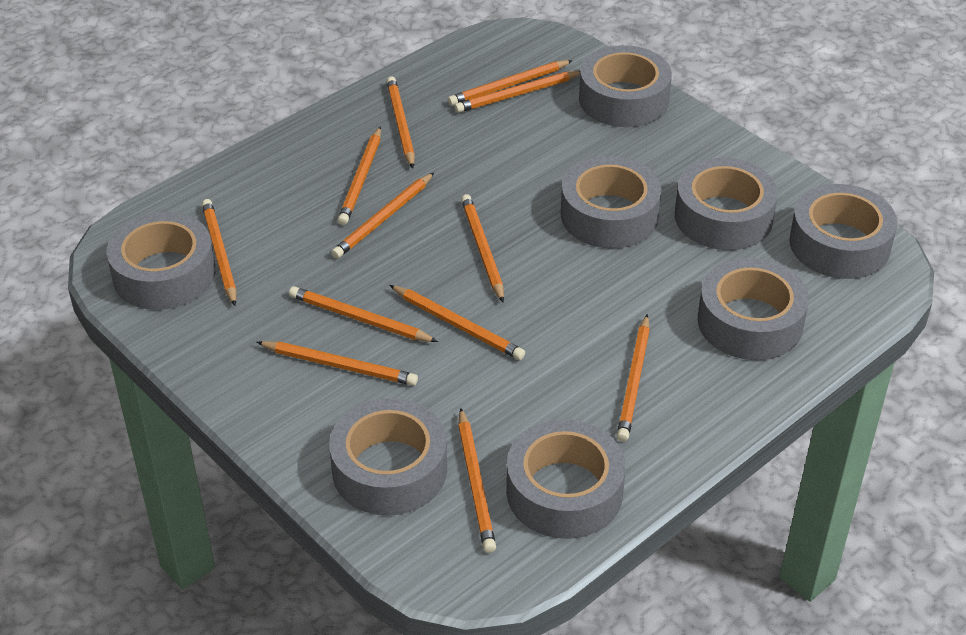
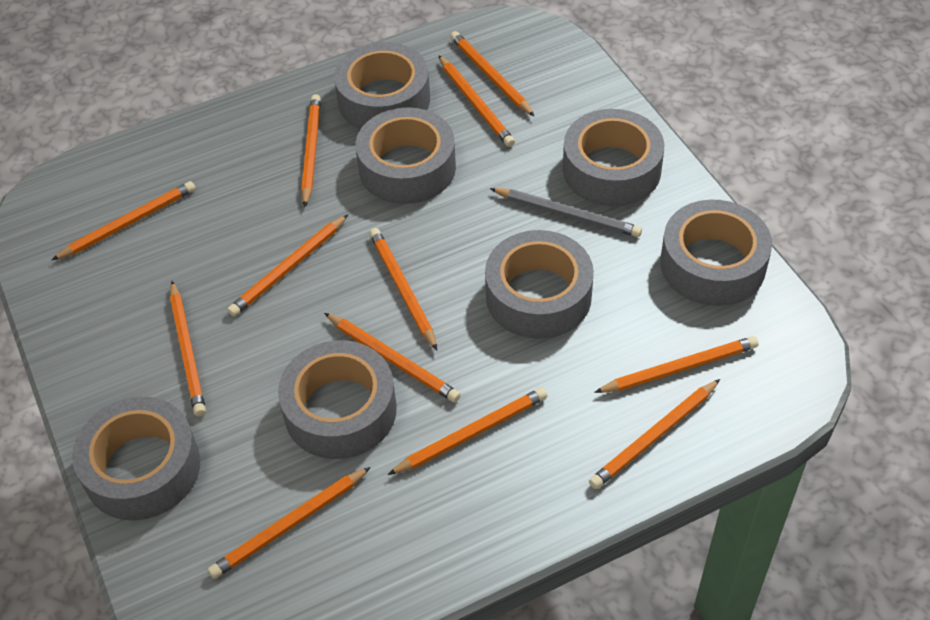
grey pencil: none = 0 -> [490,188,642,237] = 1
grey tape: [106,212,216,310] [329,398,447,516] [506,419,626,539] [561,156,661,249] [579,45,672,127] [675,158,778,250] [698,258,809,360] [789,184,897,279] = 8 -> [72,397,200,521] [278,340,397,459] [334,42,430,129] [356,107,456,204] [485,230,594,339] [563,109,664,206] [660,200,772,306] = 7

